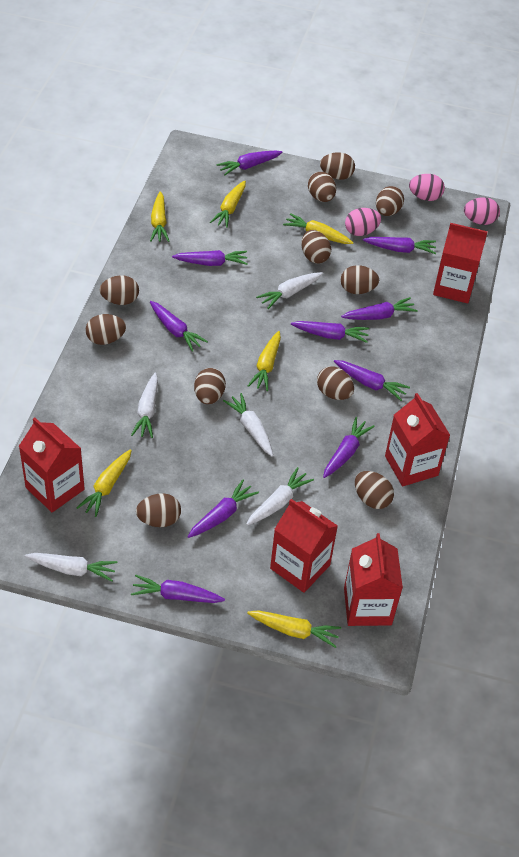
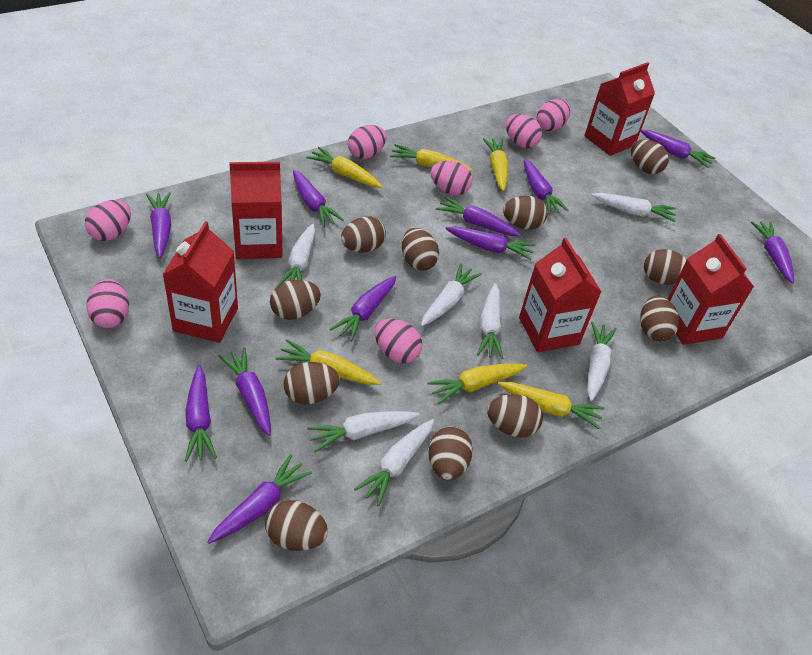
pink egg: [345,208,381,236] [409,174,445,201] [464,197,500,225] = 3 -> [85,200,131,241] [86,279,129,328] [348,125,386,159] [375,319,422,363] [430,161,473,195] [506,114,542,148] [537,99,571,131] = 7
purple carrot: [131,575,225,603] [150,301,208,352] [172,250,248,266] [187,480,259,538] [216,151,283,176] [291,321,369,343] [323,417,375,478] [334,360,410,401] [341,297,418,320] [363,237,436,254] = 10 -> [146,192,171,258] [185,365,217,462] [207,454,312,544] [219,347,271,436] [293,170,344,227] [330,276,396,342] [436,196,521,236] [445,226,536,260] [524,159,569,215] [641,130,715,168] [751,221,794,284] = 11
white carrot: [25,553,118,582] [131,373,158,438] [223,393,273,456] [246,467,314,525] [256,272,323,309] = 5 -> [277,224,315,286] [307,411,420,452] [354,419,434,506] [421,263,482,326] [477,283,504,359] [587,322,617,401] [592,193,676,222] = 7

